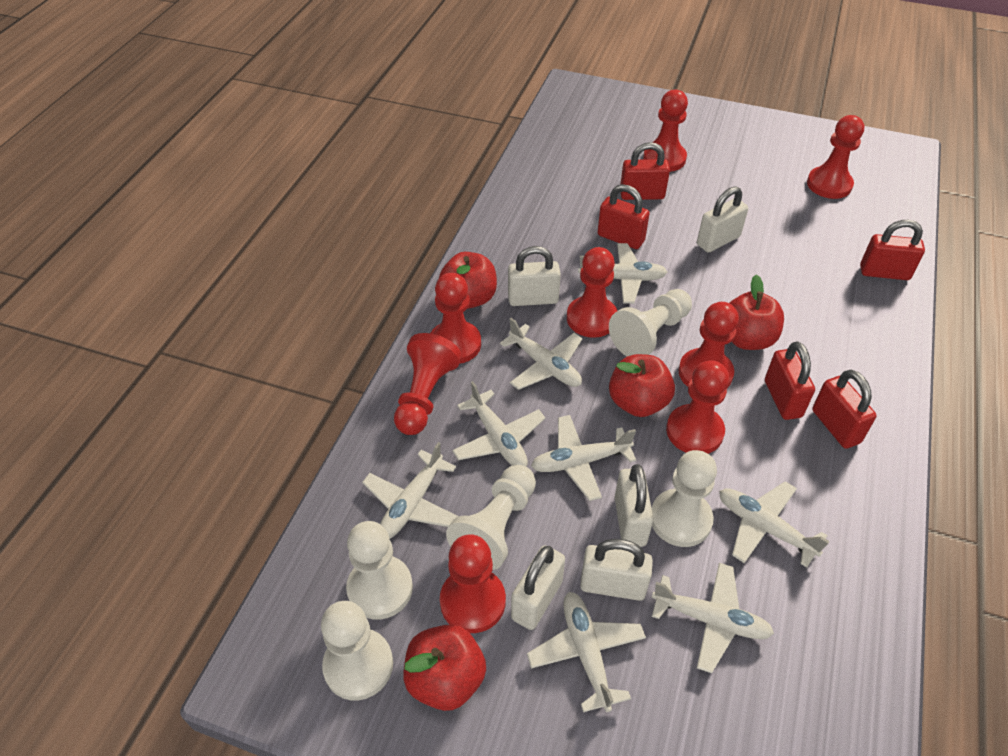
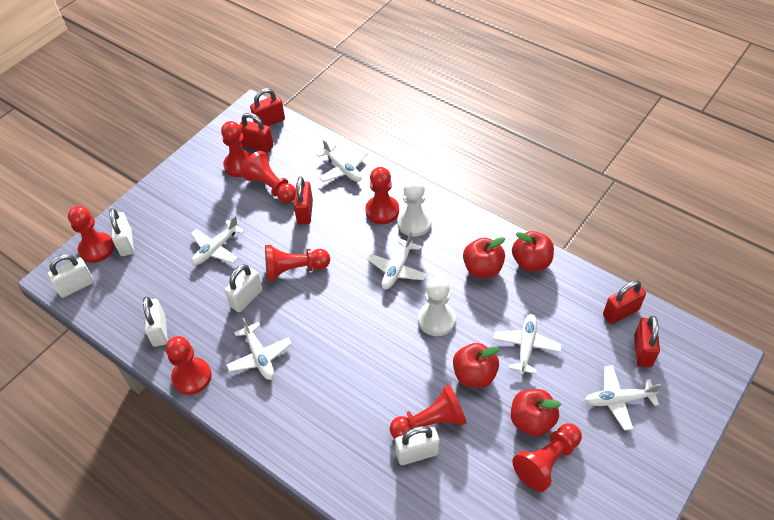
white pawn: [321,601,393,700] [346,521,413,620] [446,465,536,570] [609,289,692,356] [652,450,717,547] = 5 -> [397,179,432,237] [418,277,456,336] = 2
white plane: [362,442,459,539] [452,381,545,467] [500,318,583,390] [527,592,646,712] [531,415,636,501] [578,243,667,304] [652,563,774,673] [719,481,830,567] = 8 -> [191,216,245,265] [226,318,292,380] [317,139,367,182] [367,232,427,289] [493,314,562,375] [585,365,661,431] = 6

